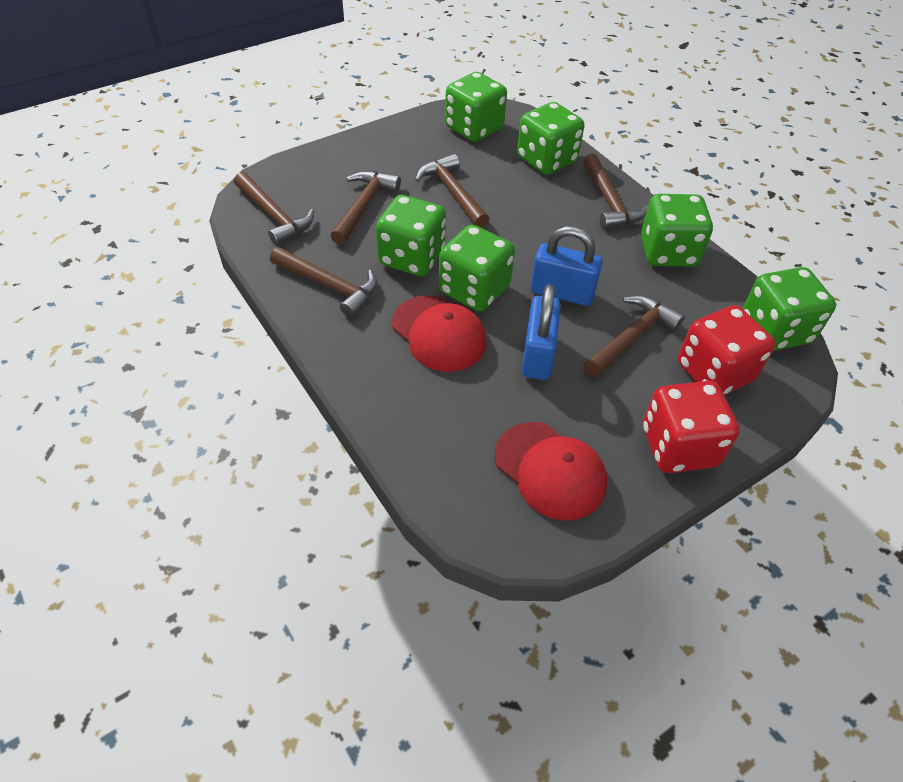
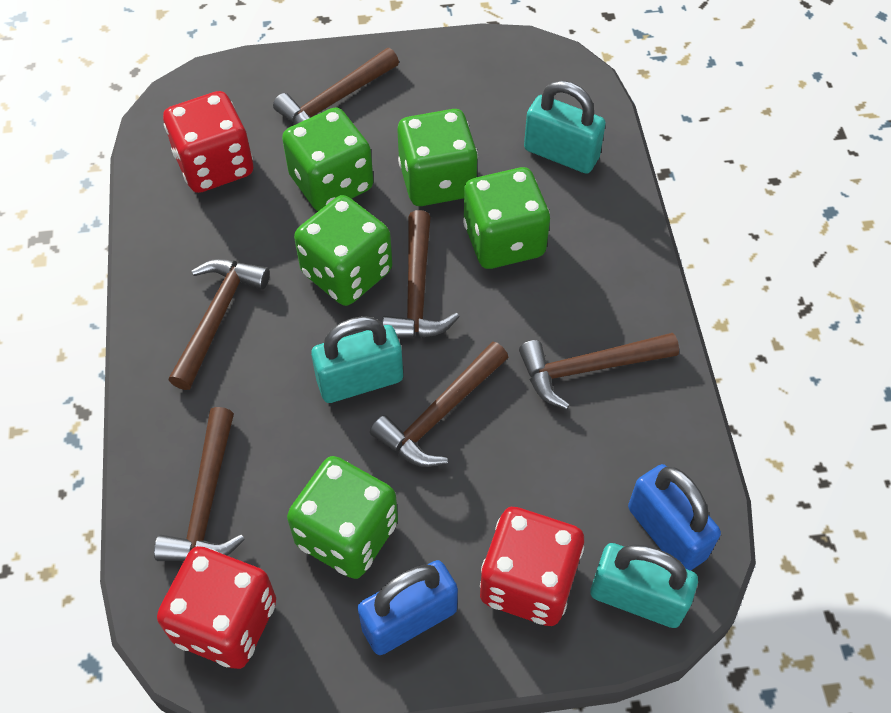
green dice: [376,195,446,276] [439,224,515,311] [445,72,507,142] [517,102,584,175] [641,194,713,267] [742,267,836,351] = 6 -> [282,107,373,211] [287,456,398,579] [294,195,392,306] [397,109,478,206] [463,167,550,269] = 5
red cap: [392,296,487,372] [494,422,607,521] = 2 -> none = 0
red dice: [643,381,740,473] [678,305,775,395] = 2 -> [157,546,276,669] [163,91,253,193] [480,507,584,626] = 3
turquoise padlock: none = 0 -> [311,316,403,403] [524,81,606,174] [590,543,698,628] = 3

